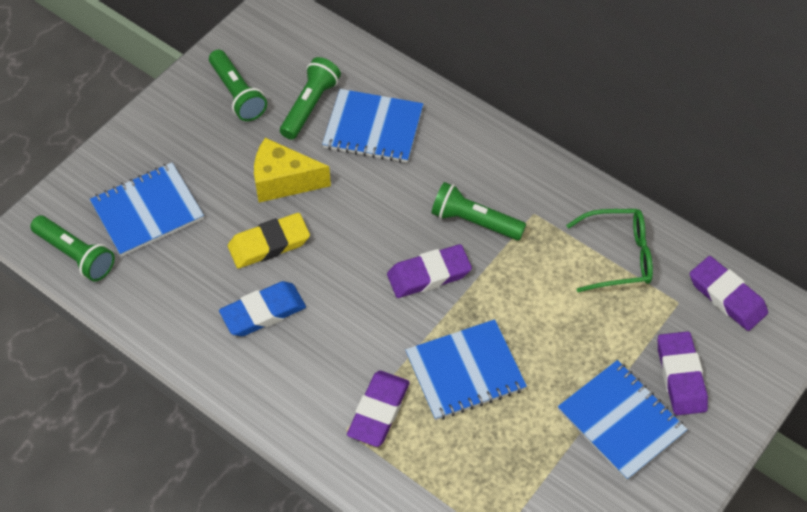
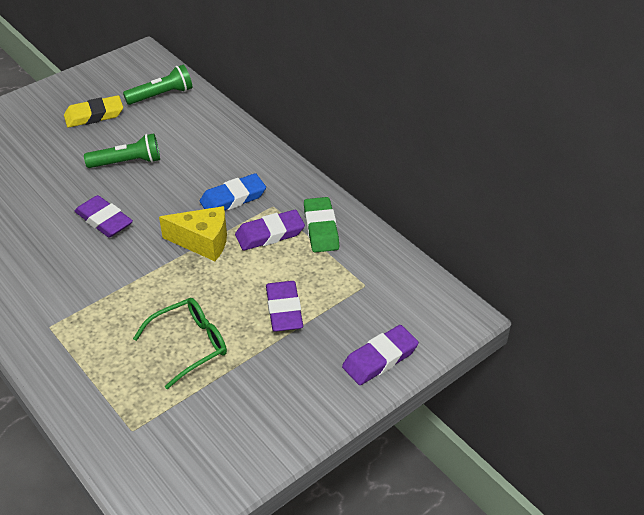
blue notebook: [90,163,204,257] [322,89,423,163] [406,319,527,420] [558,360,688,481] = 4 -> none = 0
green eraser: none = 0 -> [304,197,339,252] = 1
green flashlight: [30,216,115,282] [209,50,267,121] [280,57,341,140] [431,182,526,240] = 4 -> [84,133,160,168] [123,65,192,105] = 2

